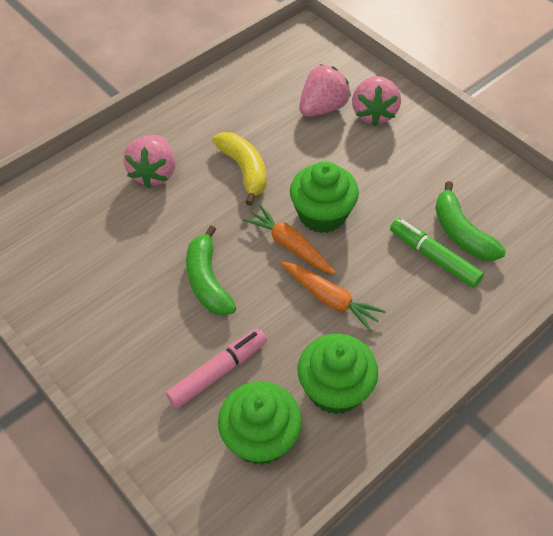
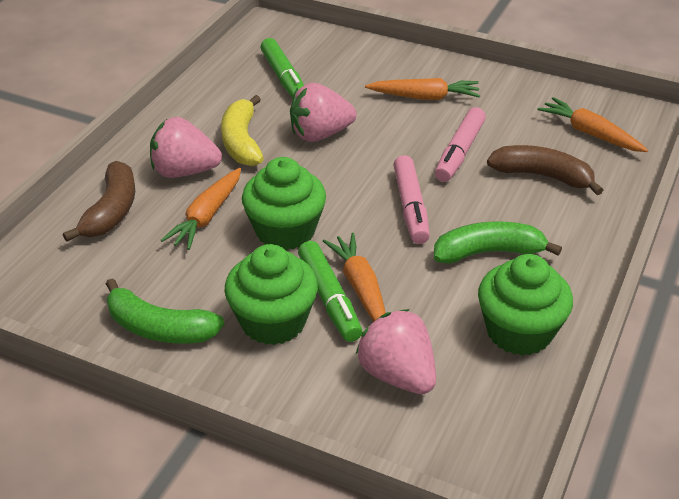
brown banana: none = 0 -> [63,161,135,242] [487,145,603,195] = 2
green marker: [390,218,484,288] = 1 -> [260,38,304,98] [298,241,363,342] = 2
orange carrot: [243,204,336,274] [281,262,386,332] = 2 -> [160,168,241,250] [323,233,386,322] [365,78,480,100] [537,97,648,152] = 4
pink marker: [166,329,267,409] = 1 -> [393,155,430,244] [435,107,486,182] = 2

